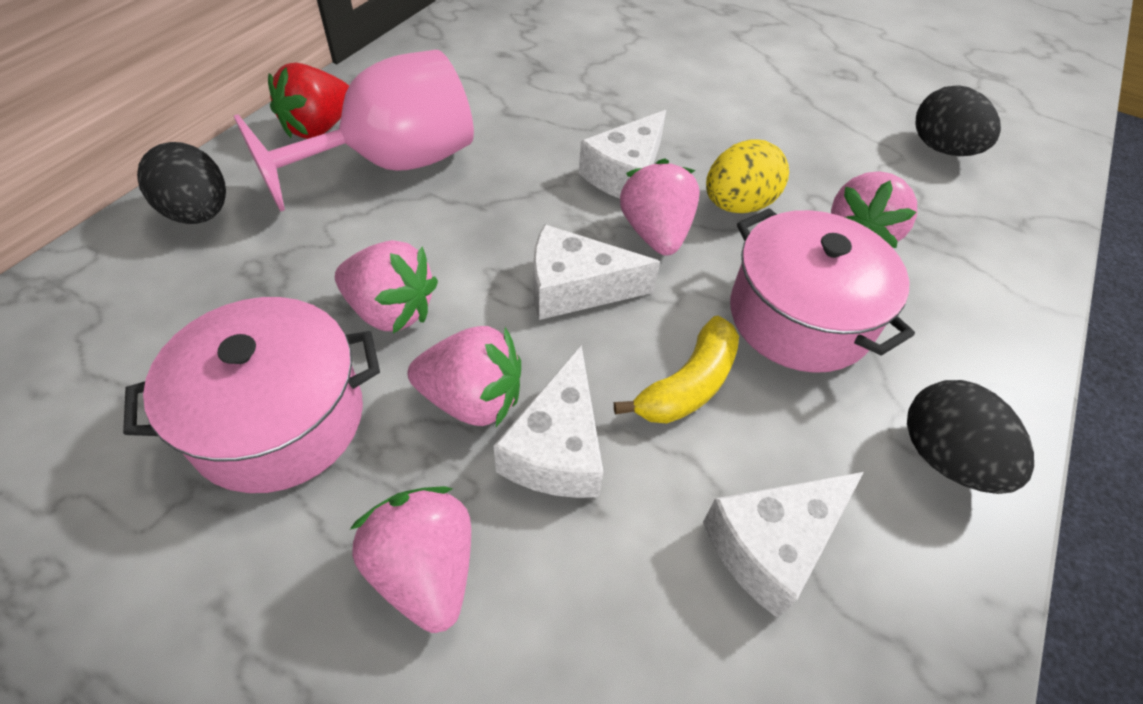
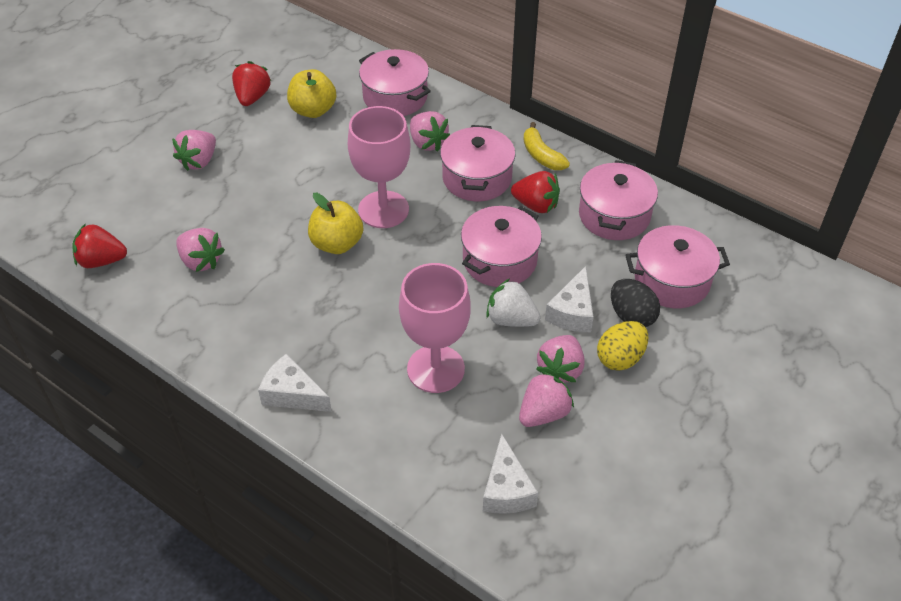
black egg: [137,142,226,224] [907,380,1034,494] [915,85,1001,156] = 3 -> [611,279,660,327] = 1
pink goblet: [234,50,474,212] = 1 -> [348,106,410,228] [399,263,471,393] = 2
pink pot: [123,297,380,493] [730,208,915,373] = 2 -> [359,49,431,116] [440,125,515,201] [461,206,542,287] [579,160,658,240] [625,225,730,308] = 5
red strawberry: [268,63,349,139] = 1 -> [72,223,127,268] [232,61,271,106] [511,171,560,213] = 3
white cheese: [494,345,603,498] [533,224,660,320] [579,110,666,198] [703,472,864,618] = 4 -> [258,353,332,412] [483,433,538,514] [545,266,594,332] = 3
white strawberry: none = 0 -> [486,279,541,327] = 1
yellow apple: none = 0 -> [287,69,336,118] [308,193,363,254] = 2

